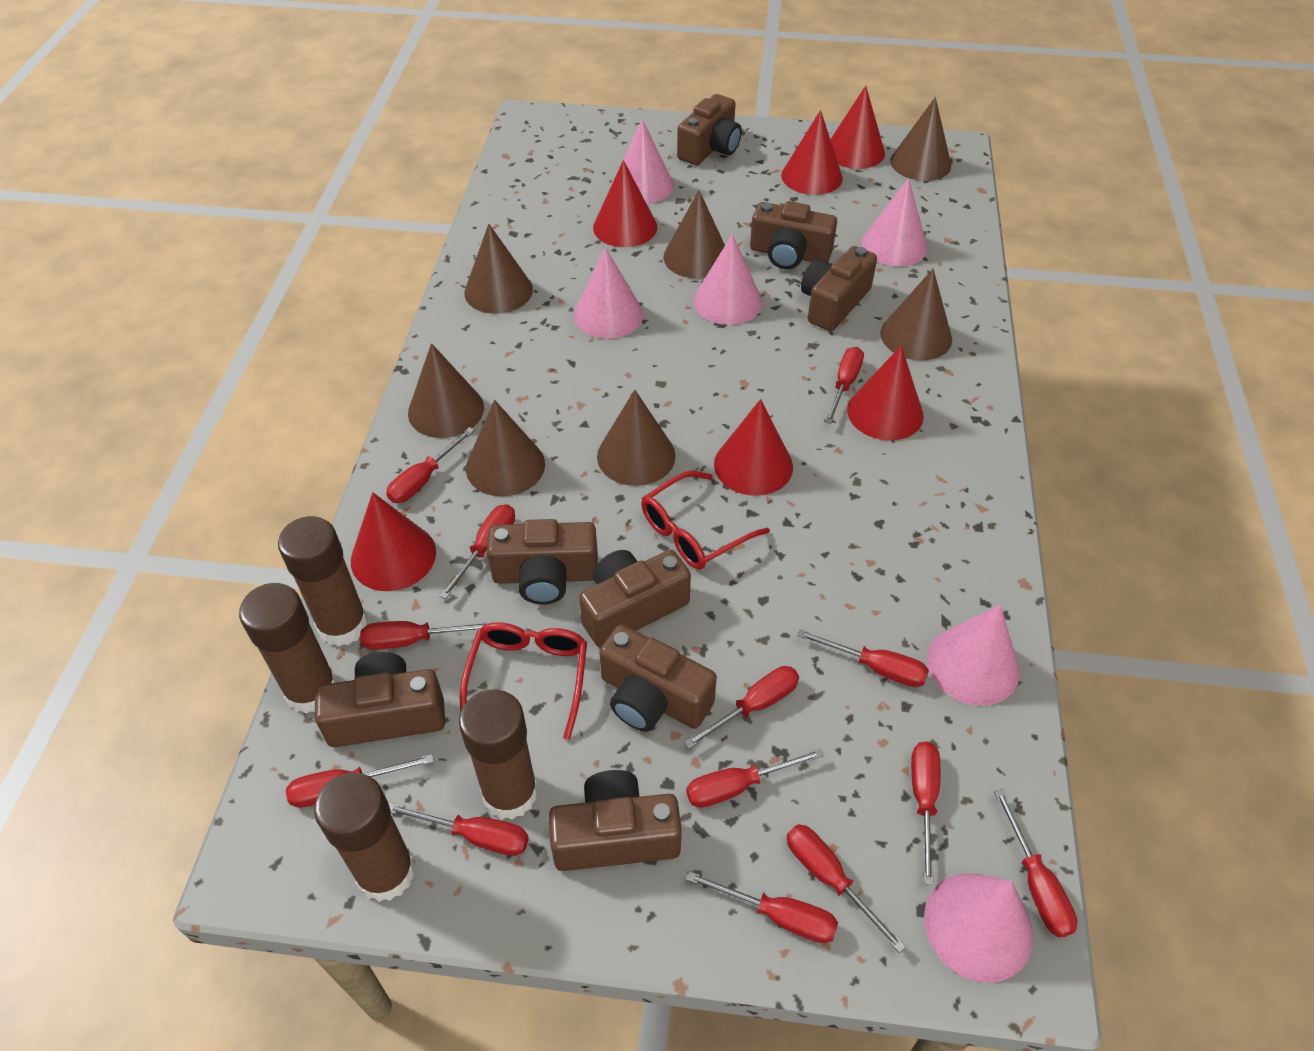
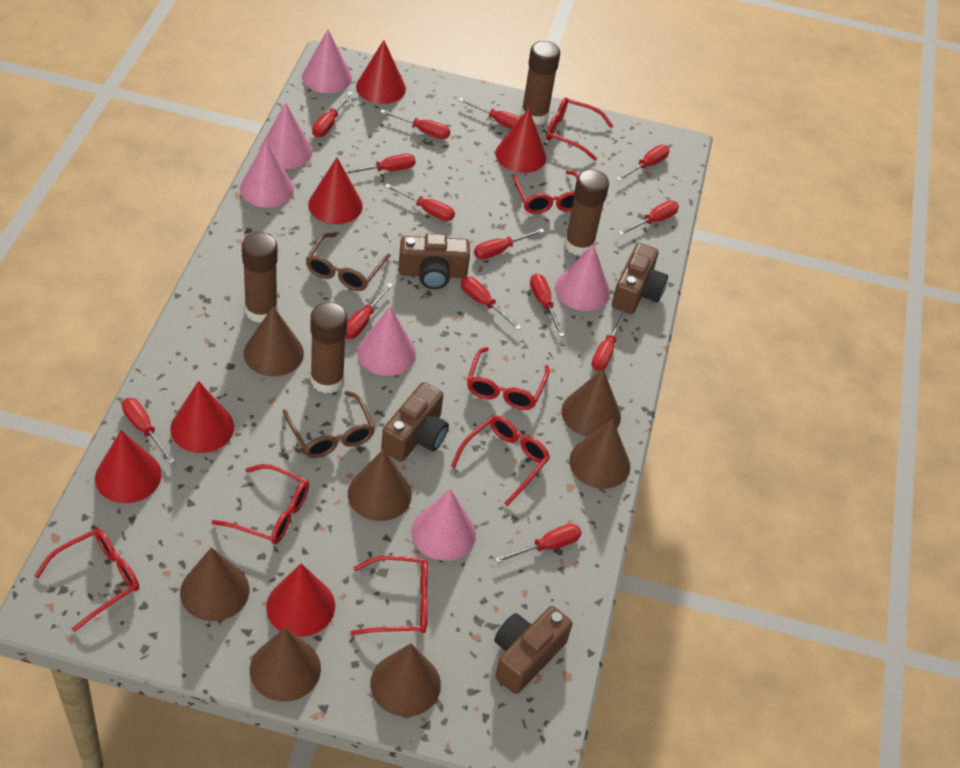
brown camera: [314,652,445,747] [487,519,598,604] [549,770,682,871] [579,550,691,648] [599,624,717,732] [677,94,742,165] [750,201,837,269] [801,246,877,331] = 8 -> [381,382,449,462] [399,233,470,289] [494,606,572,694] [612,243,668,314] = 4
brown glasses: none = 0 -> [283,391,375,458] [306,233,391,291] = 2
red glasses: [460,622,587,740] [641,471,770,570] = 2 -> [34,529,139,632] [212,464,309,545] [350,556,428,635] [451,416,550,506] [467,347,550,410] [512,171,578,214] [546,97,613,161] = 7
red screwdriver: [286,754,434,808] [360,621,494,650] [386,427,475,503] [388,803,529,856] [439,504,515,599] [684,666,799,749] [686,749,824,808] [686,871,838,943] [787,824,906,953] [797,629,929,687] [825,347,864,424] [911,742,940,885] [994,789,1077,938] = 13 -> [122,398,175,464] [312,92,353,137] [345,154,416,174] [345,283,393,339] [380,109,450,139] [385,184,455,221] [459,98,521,129] [461,277,522,330] [474,229,545,259] [495,524,582,563] [530,274,565,337] [592,311,627,371] [616,145,670,181] [618,200,679,236] = 14

